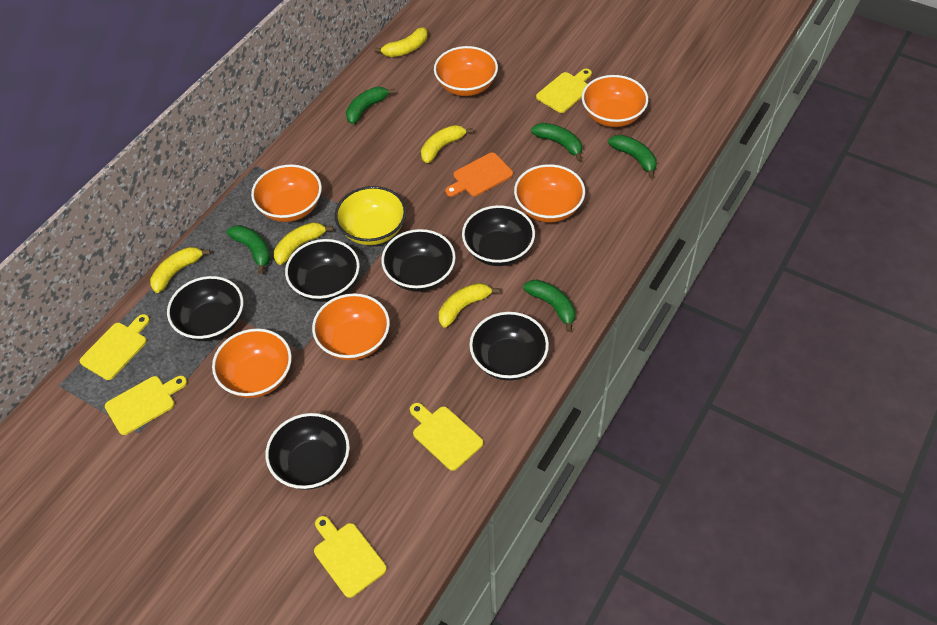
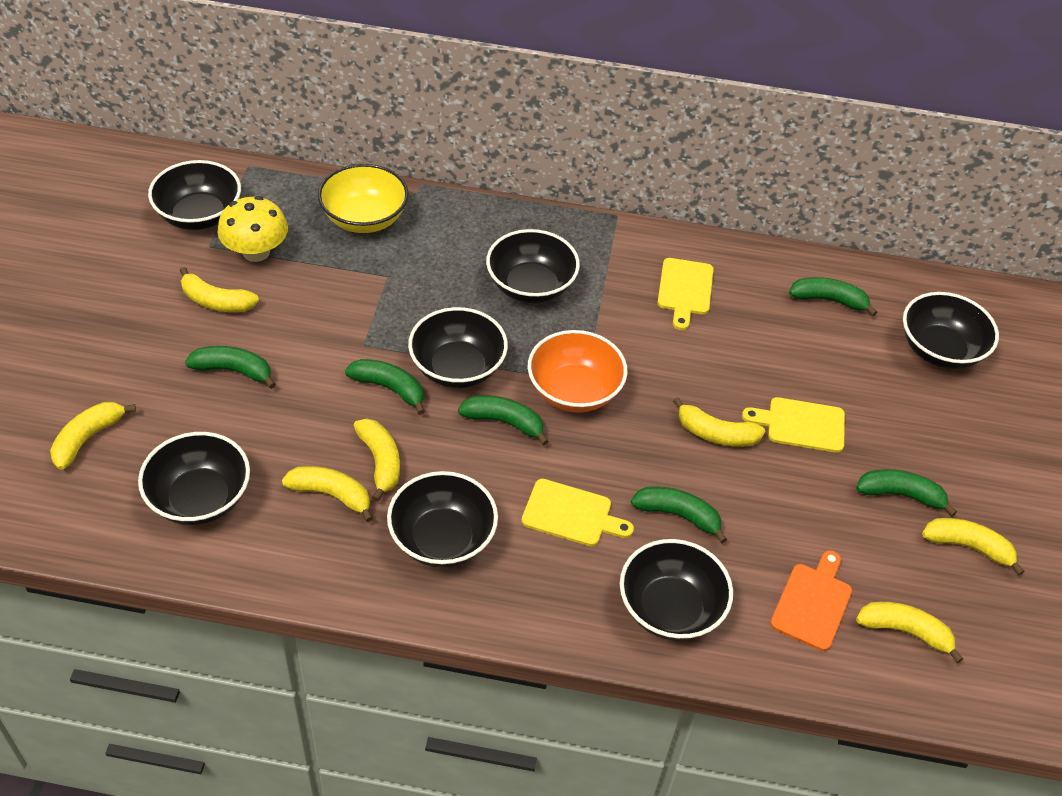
black bowl: [167,276,243,341] [265,413,350,490] [285,239,360,302] [381,229,456,292] [462,205,535,266] [469,312,549,381] = 6 -> [138,432,250,525] [148,160,241,230] [387,471,498,567] [408,307,508,388] [486,229,580,303] [620,539,733,641] [903,292,999,369] = 7
green banana: [226,225,271,274] [346,87,395,124] [523,279,575,332] [531,123,582,161] [608,135,657,178] = 5 -> [185,346,276,389] [345,359,425,415] [458,395,549,446] [631,486,727,544] [789,277,877,316] [856,469,957,516] = 6
orange bowl: [212,328,292,398] [251,164,322,222] [312,293,390,360] [434,46,498,96] [514,164,585,222] [582,75,648,127] = 6 -> [528,330,627,413] = 1
yellow banana: [150,247,210,293] [274,222,333,265] [374,27,428,57] [421,125,473,163] [439,283,500,328] = 5 -> [50,402,136,470] [180,267,259,312] [282,466,373,522] [354,418,400,502] [673,397,765,447] [856,602,963,663] [922,518,1025,575] = 7
yellow cutting board: [80,314,150,380] [105,376,187,435] [314,516,387,598] [410,403,483,471] [536,69,592,113] = 5 -> [521,479,634,546] [657,258,714,330] [742,397,845,453] = 3
yellow mushroom: none = 0 -> [217,196,288,262] = 1

